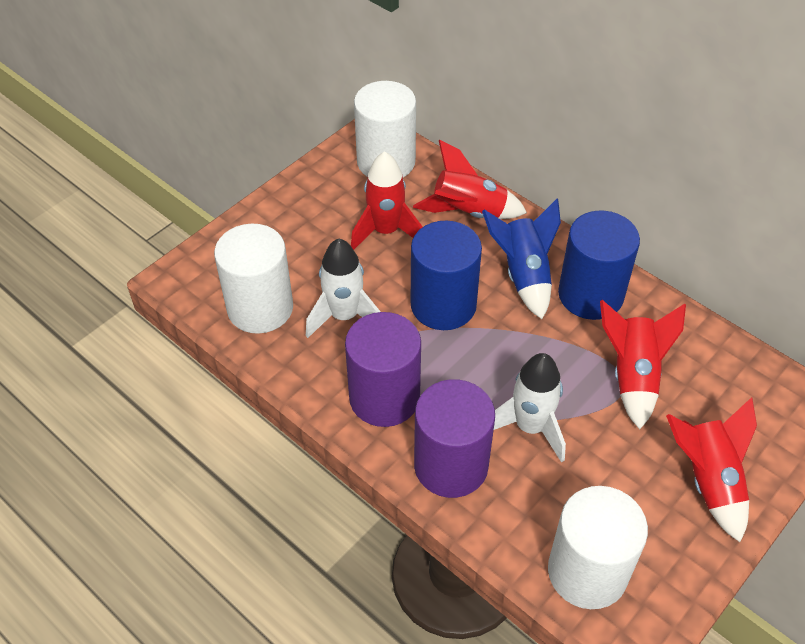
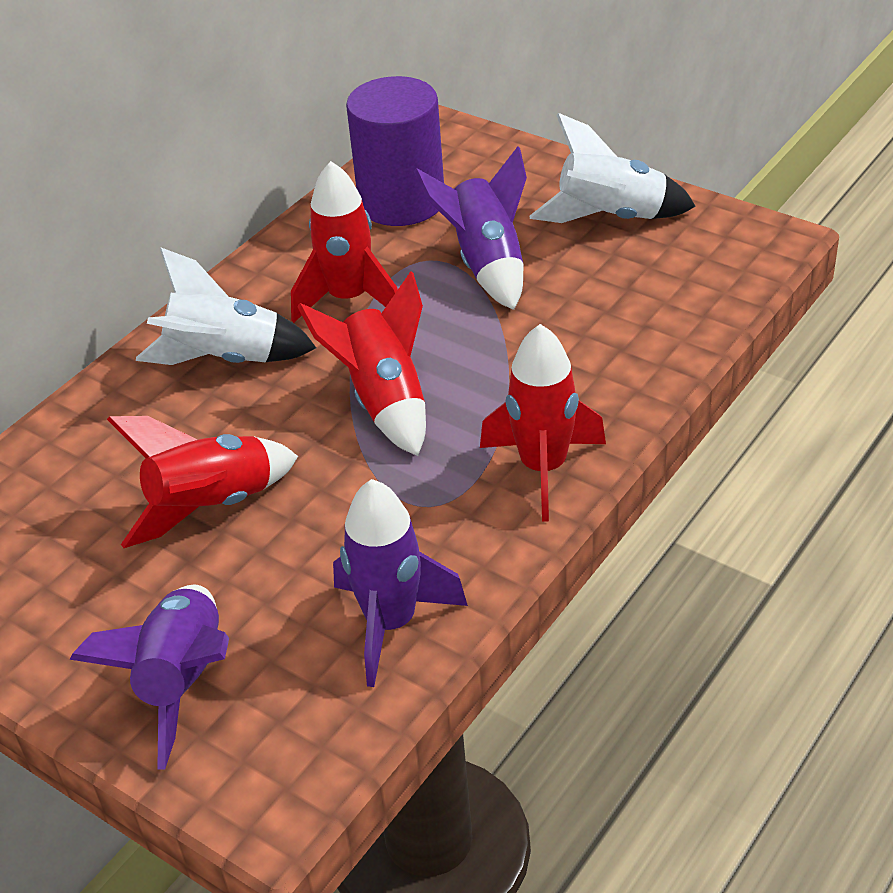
blue cylinder: [411,220,482,330] [558,211,640,320] = 2 -> none = 0
blue rocket: [482,199,561,319] = 1 -> none = 0
purple cylinder: [345,312,421,427] [414,379,495,498] = 2 -> [346,76,444,226] = 1
purple rocket: none = 0 -> [69,585,229,770] [333,479,468,687] [414,147,527,310] = 3
white cylinder: [214,224,293,334] [354,81,416,178] [548,486,648,609] = 3 -> none = 0

